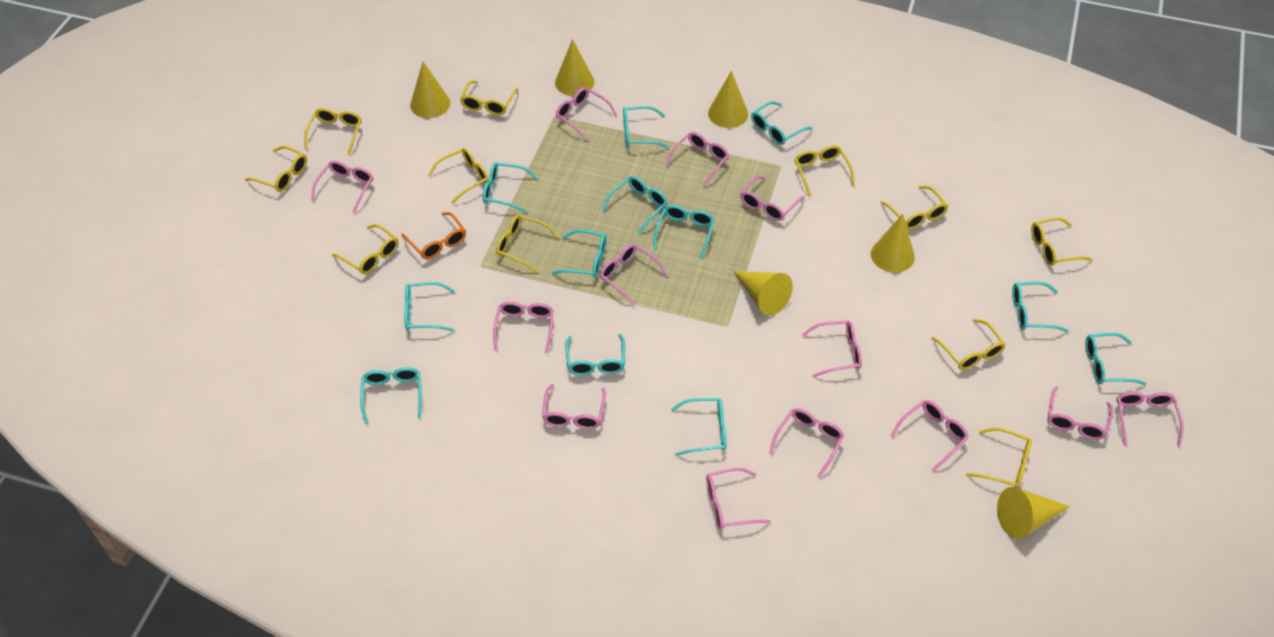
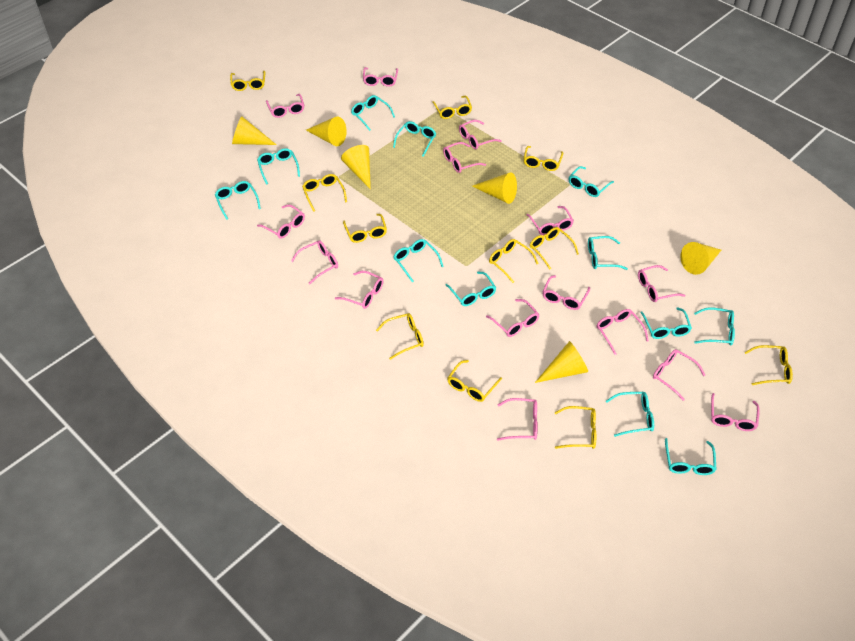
orange glasses: [401,212,466,259] = 1 -> none = 0
pink glasses: [311,160,373,214] [493,301,553,354] [542,384,606,429] [556,87,618,140] [600,244,668,306] [665,132,729,187] [706,468,771,529] [740,176,804,221] [769,408,844,478] [802,321,862,377] [891,400,969,472] [1048,386,1114,440] [1116,391,1184,446] = 13 -> [257,204,305,239] [266,94,304,118] [291,240,338,284] [335,271,383,309] [363,67,398,87] [443,142,486,173] [459,120,502,149] [486,299,540,337] [497,398,538,441] [527,206,574,235] [543,275,590,310] [596,309,649,355] [638,265,686,302] [653,349,705,401] [711,393,760,431] = 15

